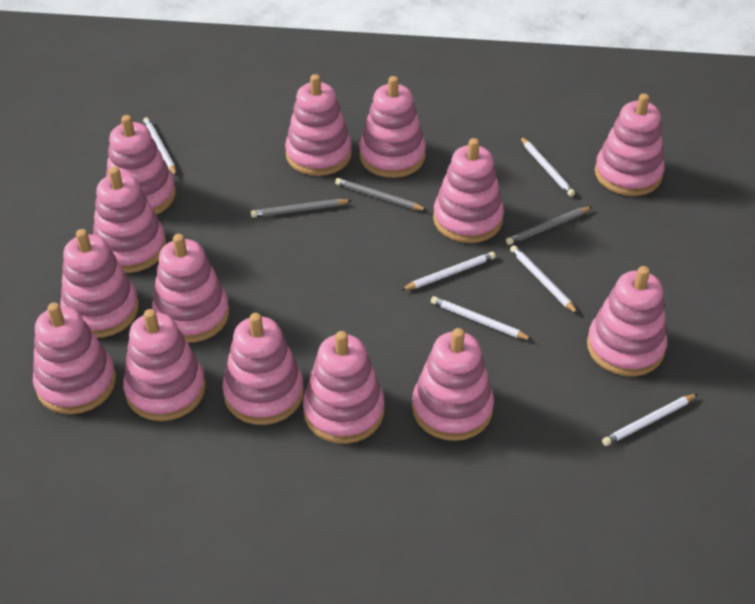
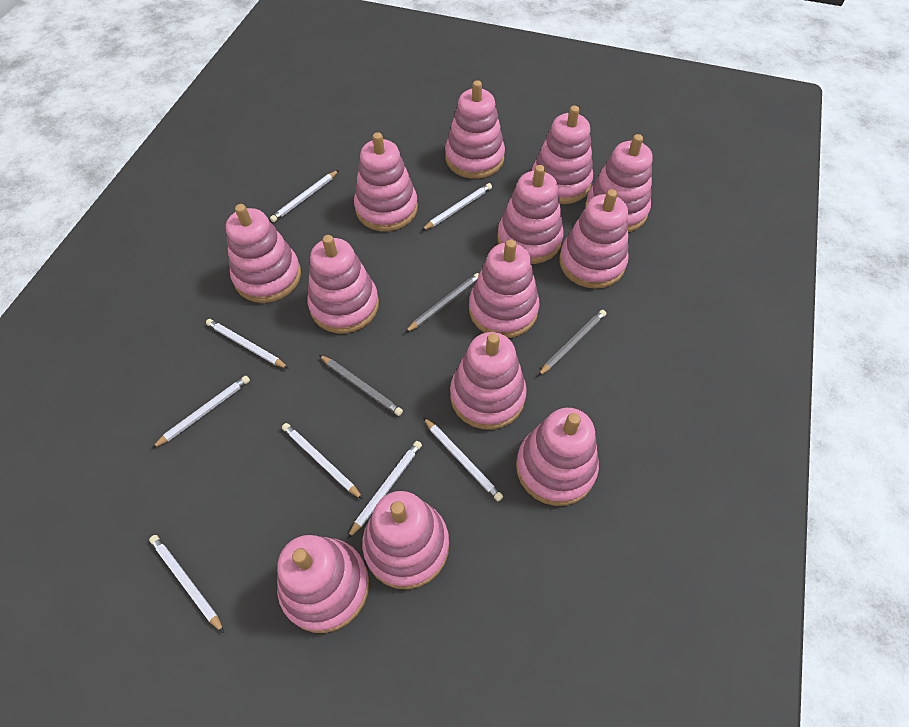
pink stacking toy: [33,302,116,414] [60,229,139,338] [93,167,167,273] [106,115,176,215] [123,309,206,421] [152,234,229,343] [222,313,304,425] [285,74,352,176] [303,331,385,444] [359,76,426,178] [412,328,494,441] [433,138,504,243] [587,266,667,376] [595,93,665,196] = 14 -> [226,204,301,303] [277,535,369,633] [307,235,379,333] [354,132,418,231] [362,491,449,589] [445,80,505,179] [450,332,527,430] [469,240,539,338] [497,165,564,264] [516,408,599,506] [532,106,593,204] [559,189,629,289] [585,134,653,232] = 13
white pencil: [143,117,177,176] [401,252,496,290] [431,296,532,340] [510,245,578,314] [520,136,575,197] [602,394,698,446] = 6 -> [149,535,224,633] [152,376,250,448] [206,319,289,369] [270,170,339,222] [282,423,363,499] [347,441,422,539] [421,183,492,231] [423,417,503,501] = 8

